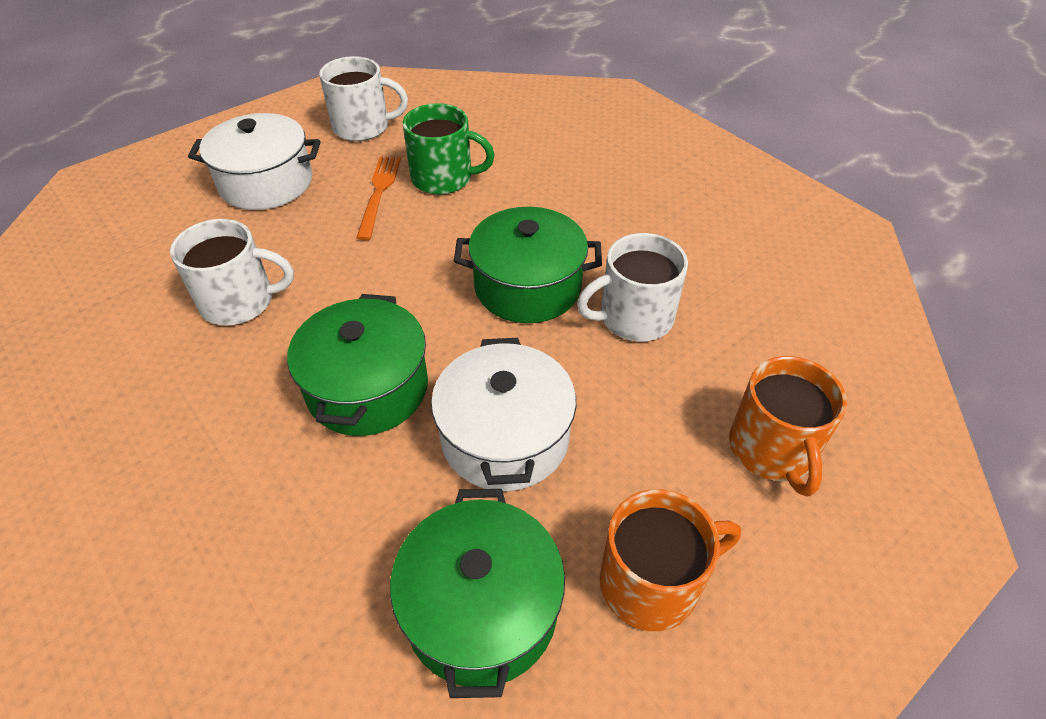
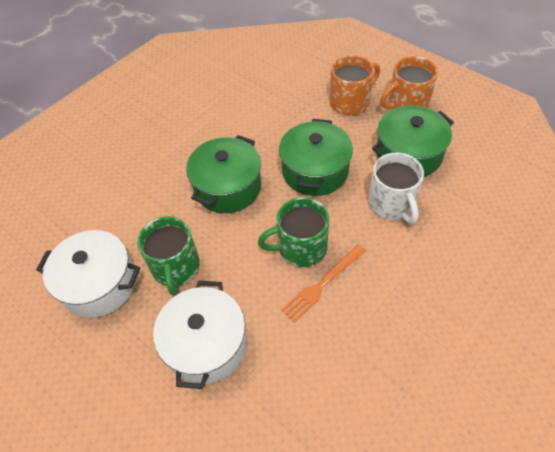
green mug: [403,103,495,195] = 1 -> [137,216,200,296] [258,197,329,267] = 2
white mug: [170,219,294,325] [319,56,408,141] [577,233,688,342] = 3 -> [368,152,424,224] = 1

